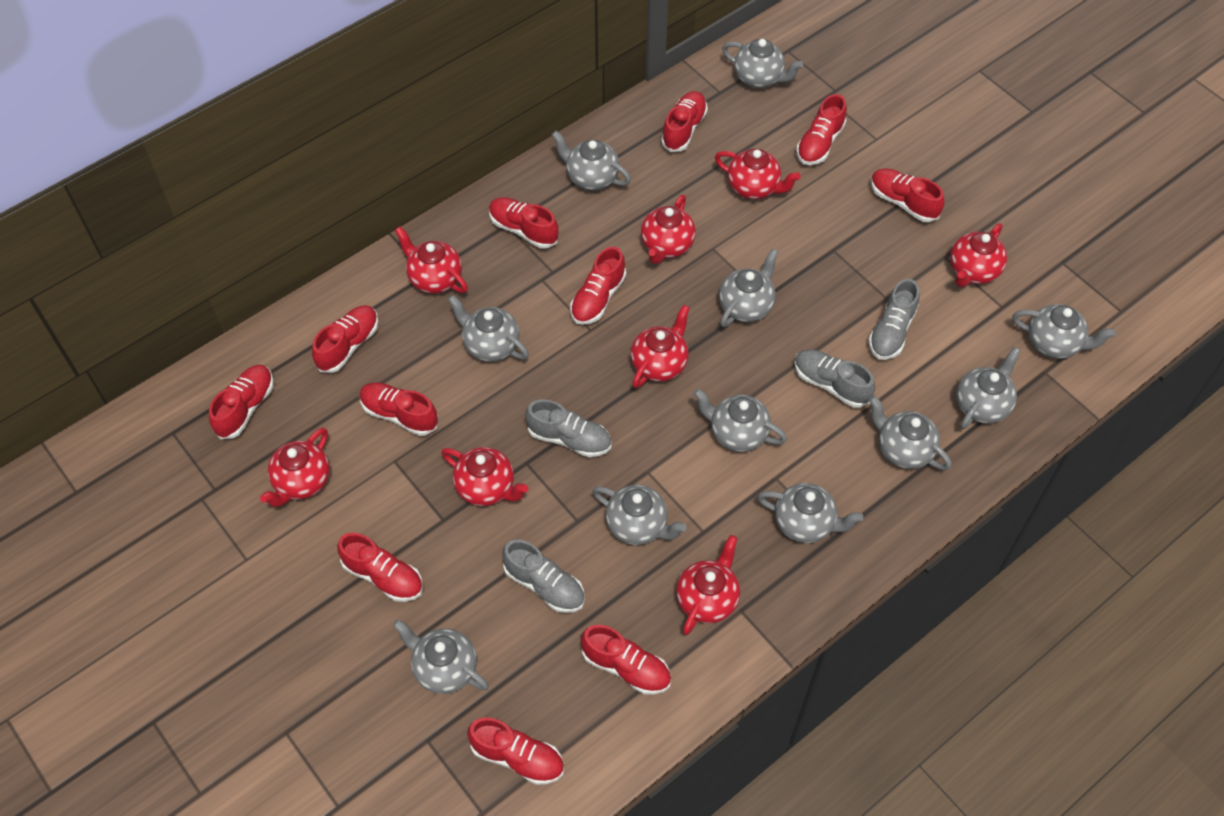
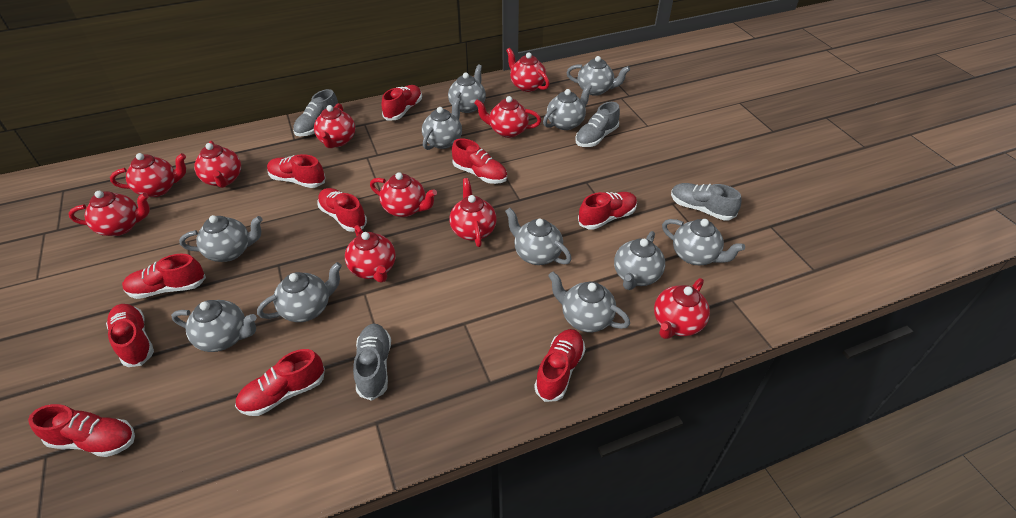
red shoe: [209,365,274,439] [312,305,378,373] [337,533,423,602] [360,383,438,436] [467,717,564,785] [489,197,559,248] [570,247,626,325] [581,625,671,695] [661,91,708,152] [797,94,847,165] [871,168,944,222] = 11 -> [28,404,135,457] [106,304,154,367] [122,254,206,299] [235,349,325,416] [267,154,325,188] [318,188,367,232] [382,85,422,120] [452,139,507,184] [534,329,585,402] [578,192,637,230] = 10
red teapot: [260,428,330,507] [395,227,468,294] [441,447,528,506] [631,305,690,388] [641,195,696,264] [676,535,740,635] [715,149,801,199] [950,223,1007,287] = 8 -> [68,191,150,236] [110,153,186,197] [194,141,241,188] [314,103,355,148] [345,225,396,283] [370,172,437,217] [449,178,497,247] [475,96,541,138] [506,48,549,92] [654,278,710,339] = 10

